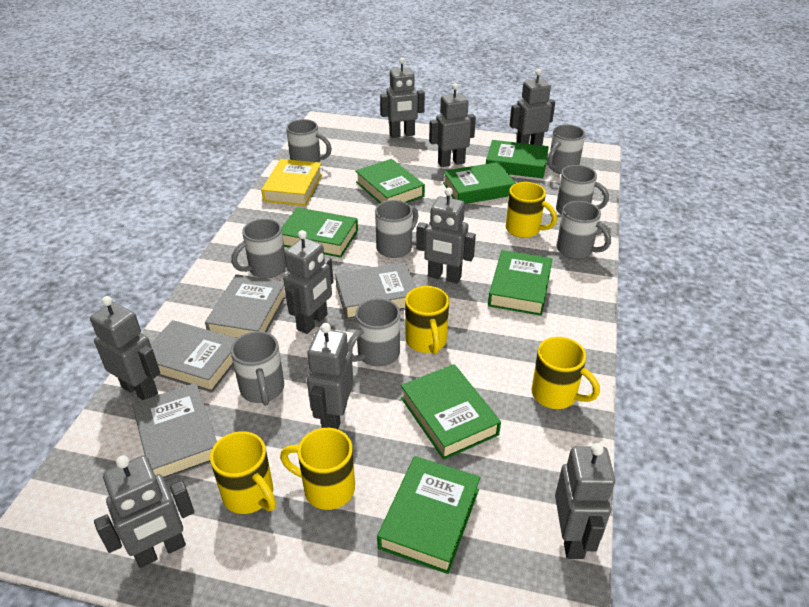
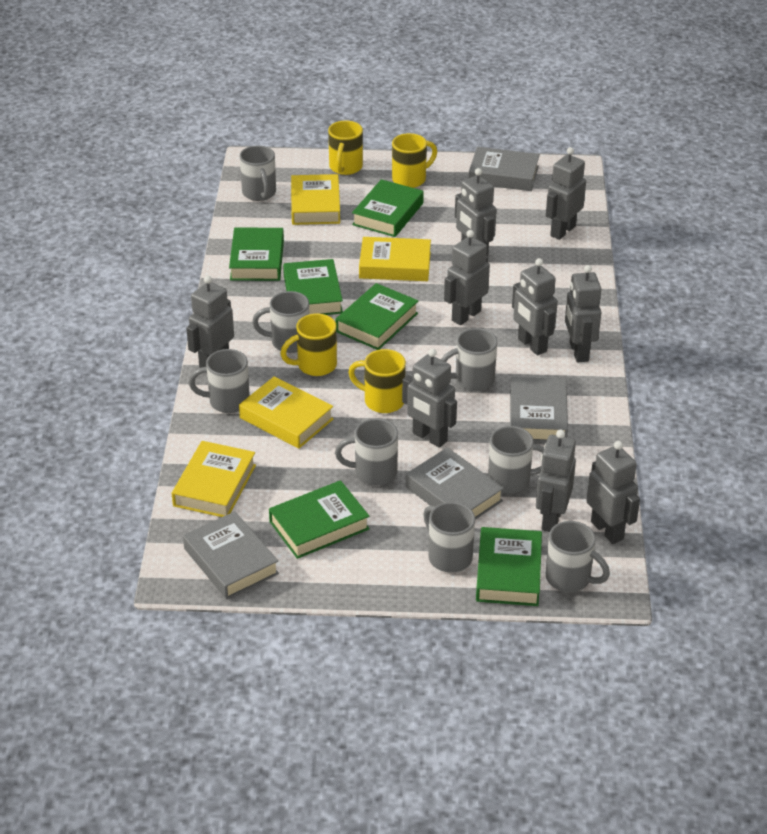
green book: [282,207,358,258] [355,159,425,203] [377,456,481,574] [401,364,501,460] [443,162,516,204] [486,140,549,178] [488,250,553,316] = 7 -> [229,227,284,281] [269,480,370,559] [283,259,343,315] [335,283,418,350] [352,179,424,237] [476,527,542,606] = 6
yellow book: [261,159,322,206] = 1 -> [172,441,256,517] [239,376,334,449] [291,174,340,225] [359,237,431,281] = 4
yellow mug: [210,431,276,514] [280,428,355,510] [405,286,449,354] [506,182,557,238] [532,337,600,409] = 5 -> [280,314,337,376] [328,120,363,175] [348,349,406,413] [392,133,437,188] = 4

